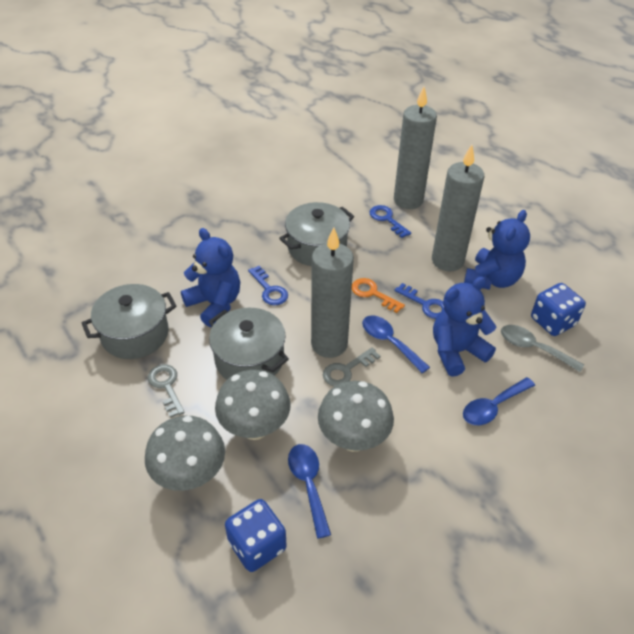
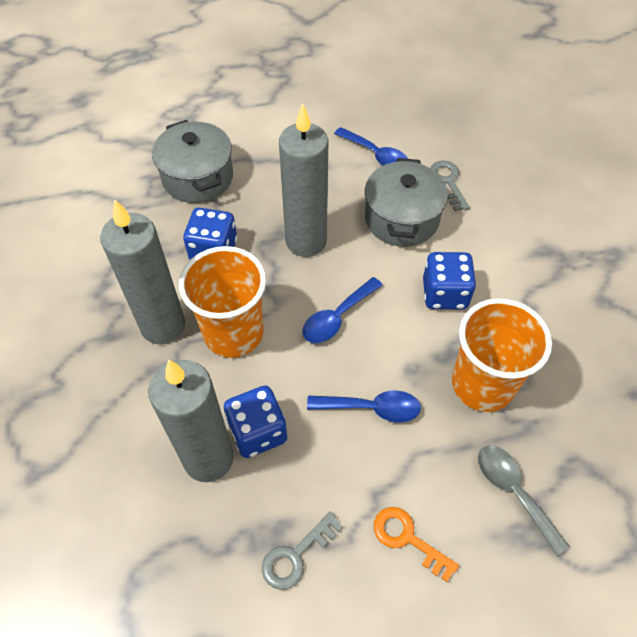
blue dice: [225,499,287,572] [531,283,586,336] = 2 -> [183,208,237,260] [224,386,287,458] [423,252,476,309] = 3
blue key: [248,266,288,305] [370,205,411,238] [394,283,444,319] = 3 -> none = 0
blue teddy bear: [181,228,240,327] [433,277,496,377] [464,210,530,290] = 3 -> none = 0
grey mushroom: [145,416,225,491] [215,370,290,440] [318,381,394,452] = 3 -> none = 0
grey pot: [82,284,177,359] [209,308,289,380] [279,202,354,266] = 3 -> [152,120,233,203] [365,158,448,247] = 2
orange cup: none = 0 -> [179,246,267,358] [452,298,552,412] = 2

